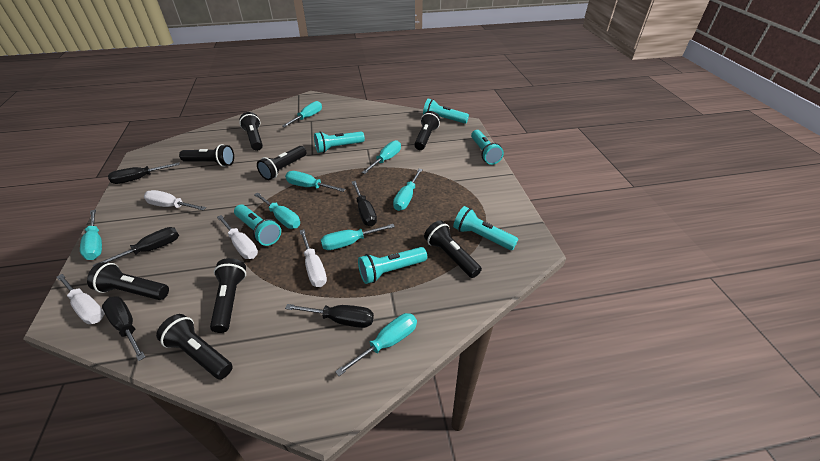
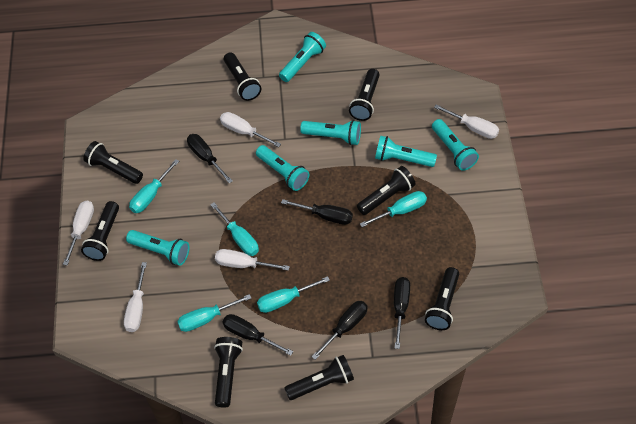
turquoise screwdriver: [80,209,102,260] [254,192,300,229] [282,101,322,127] [285,171,346,192] [321,224,395,250] [335,313,417,376] [362,140,401,174] [393,169,423,211] = 8 -> [129,159,179,213] [177,294,251,332] [210,202,259,256] [257,276,330,313] [360,191,427,227] = 5
white screwdriver: [57,274,105,324] [144,190,206,211] [217,215,258,259] [300,229,327,287] = 4 -> [63,200,94,266] [124,262,147,332] [215,249,290,271] [220,112,281,147] [434,104,499,139] = 5

